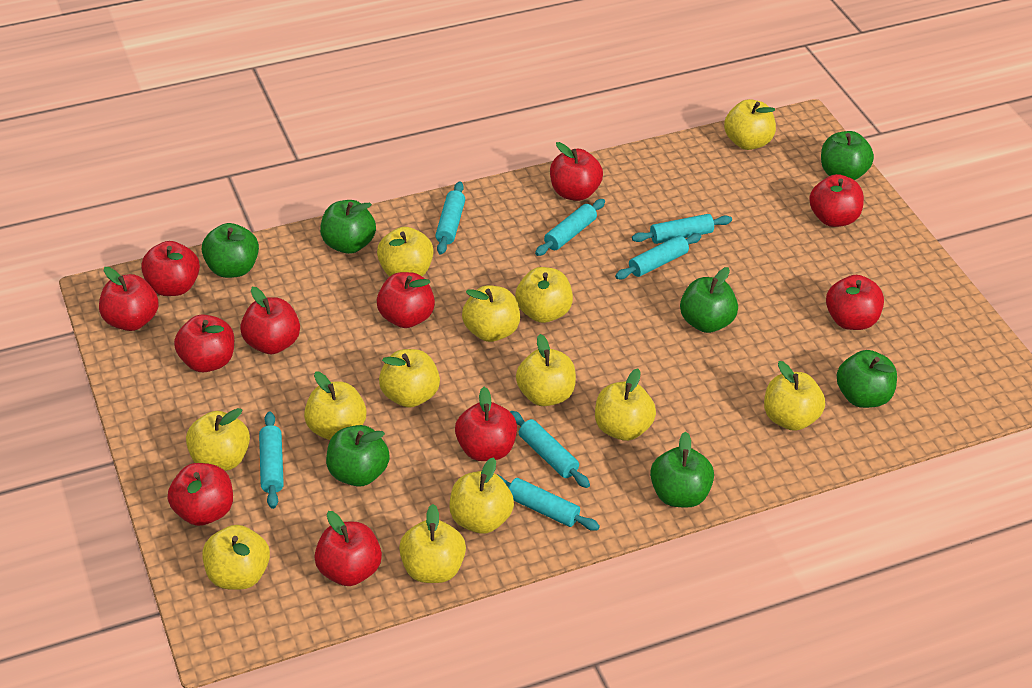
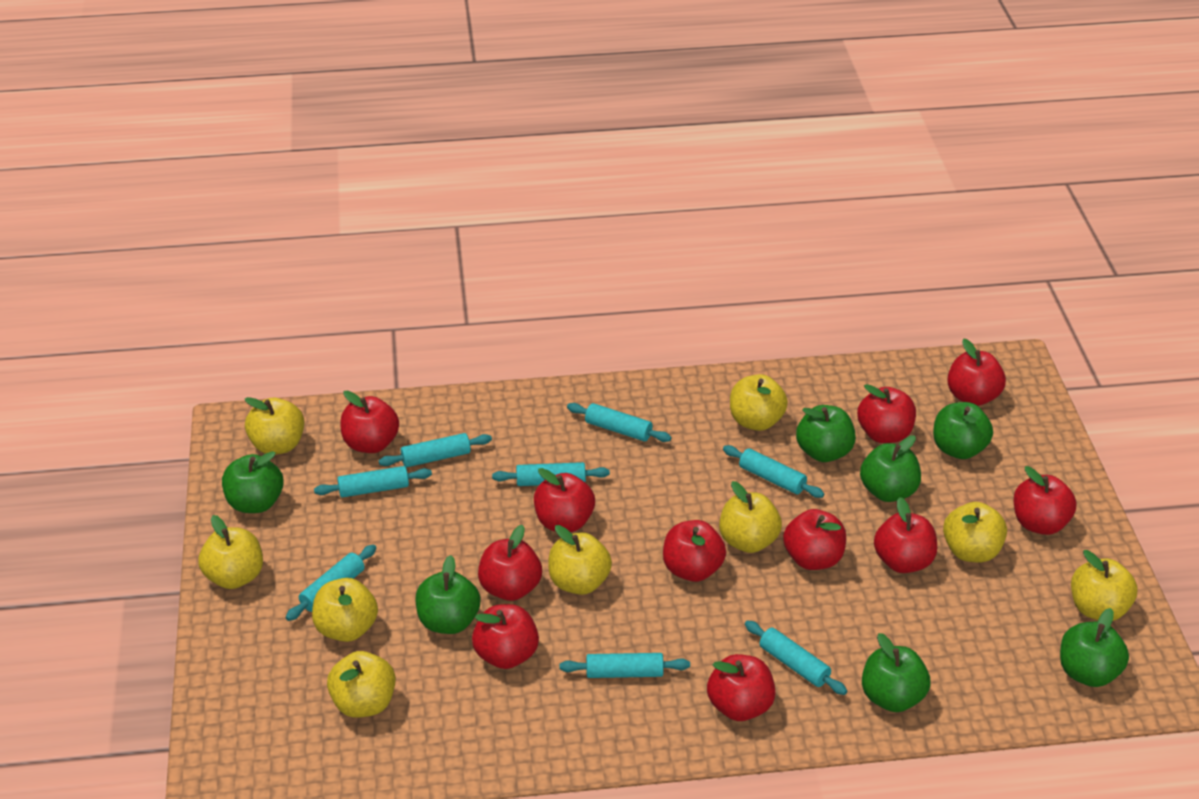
turquoise rolling pin: [259,412,284,509] [435,181,465,255] [498,475,600,531] [510,411,590,488] [535,199,605,256] [615,233,702,279] [632,214,732,244] = 7 -> [286,545,376,621] [314,466,432,498] [379,433,492,467] [492,462,610,486] [559,653,690,678] [567,403,671,442] [723,445,824,498] [745,620,847,695] = 8
yellow apple: [186,408,250,471] [202,525,270,590] [304,371,367,440] [377,227,434,277] [379,349,440,408] [399,504,466,583] [450,457,514,534] [462,285,520,342] [515,267,573,323] [516,334,576,406] [595,368,656,441] [724,99,776,150] [764,361,825,431] = 13 -> [198,515,263,589] [245,397,305,455] [312,578,378,642] [327,651,396,718] [548,525,612,595] [719,481,782,553] [730,374,788,431] [943,502,1007,563] [1071,550,1138,621] = 9

